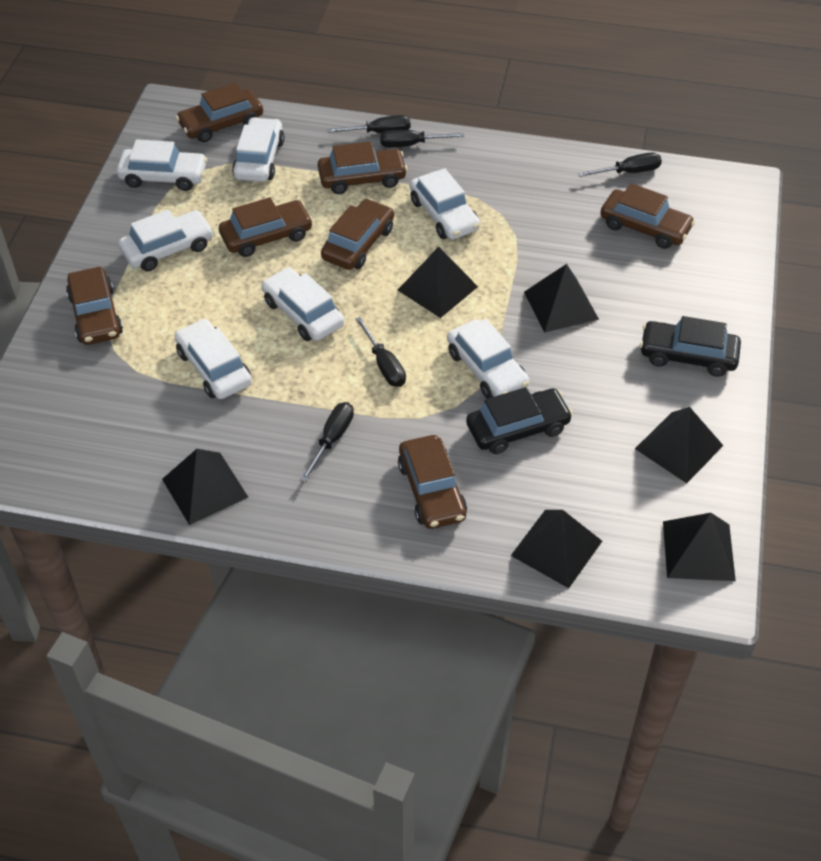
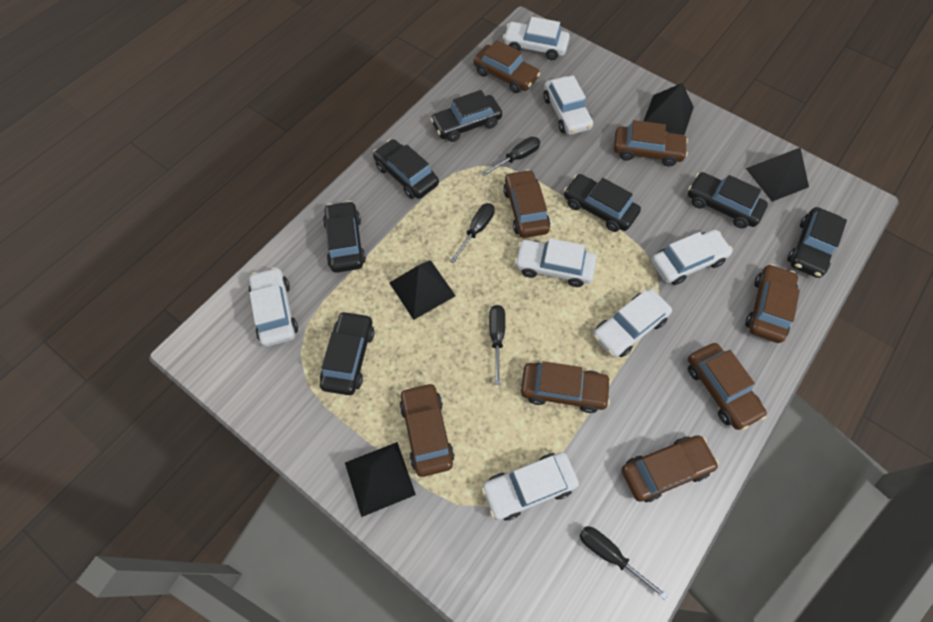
black car: [466,387,573,454] [640,316,741,377] = 2 -> [320,311,374,395] [323,201,366,273] [373,139,439,199] [430,90,502,142] [564,174,641,232] [688,172,768,228] [787,207,847,278] = 7
black pyramid: [162,449,248,525] [398,247,478,318] [511,510,602,588] [524,264,599,333] [635,407,723,483] [663,513,736,581] = 6 -> [345,442,416,517] [390,260,456,320] [644,83,694,135] [746,148,809,202] = 4
black screwdriver: [300,402,354,482] [327,115,411,133] [355,317,406,387] [380,130,465,147] [578,152,662,177] = 5 -> [450,203,495,263] [481,137,540,177] [489,305,505,385] [579,526,668,600] = 4
brown car: [66,267,123,345] [176,82,263,142] [219,197,313,257] [318,141,408,194] [321,199,394,270] [398,435,467,529] [600,183,695,249] = 7 -> [400,383,455,477] [473,40,540,93] [503,169,550,238] [521,361,611,413] [614,120,688,166] [621,435,719,502] [688,343,767,430] [745,264,800,343] = 8

